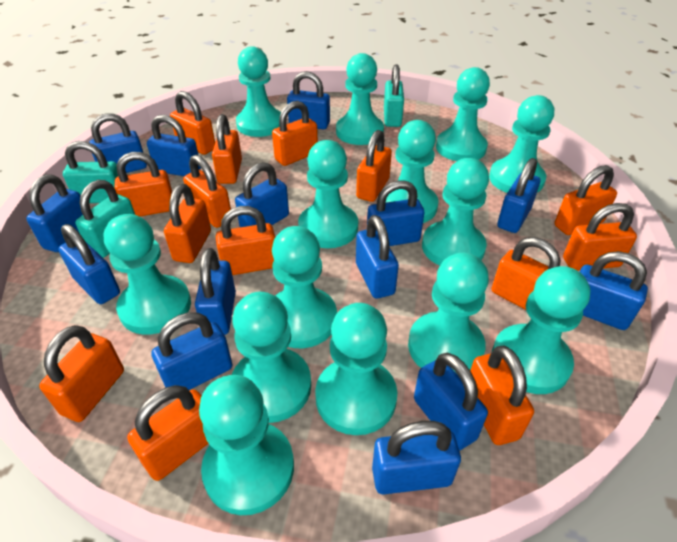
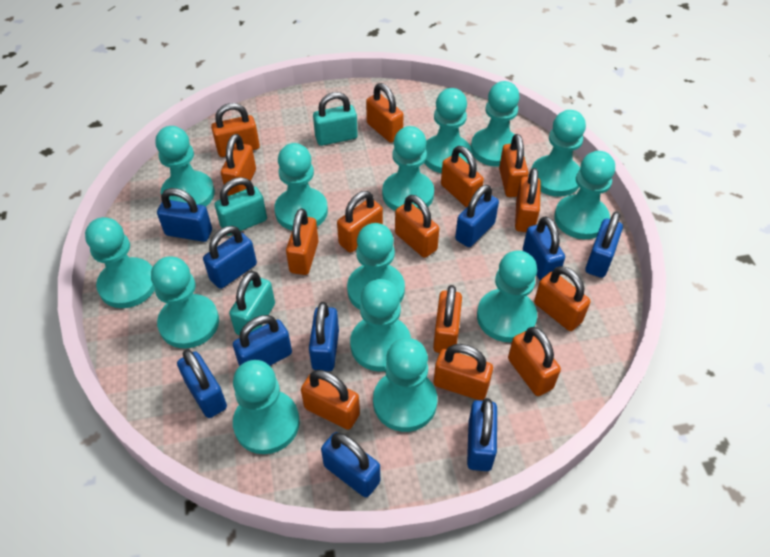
blue padlock: [26,174,83,252] [58,224,120,304] [89,113,147,173] [147,115,201,176] [151,312,232,390] [195,248,236,335] [235,162,289,227] [287,71,330,129] [356,215,399,299] [367,180,424,246] [372,421,461,495] [414,353,488,451] [497,158,540,233] [580,251,648,330] = 14 -> [157,188,212,242] [177,349,227,418] [203,226,257,289] [233,315,292,366] [309,302,339,371] [321,432,380,497] [455,185,499,247] [467,398,497,471] [523,216,565,280] [585,212,623,278] = 10

